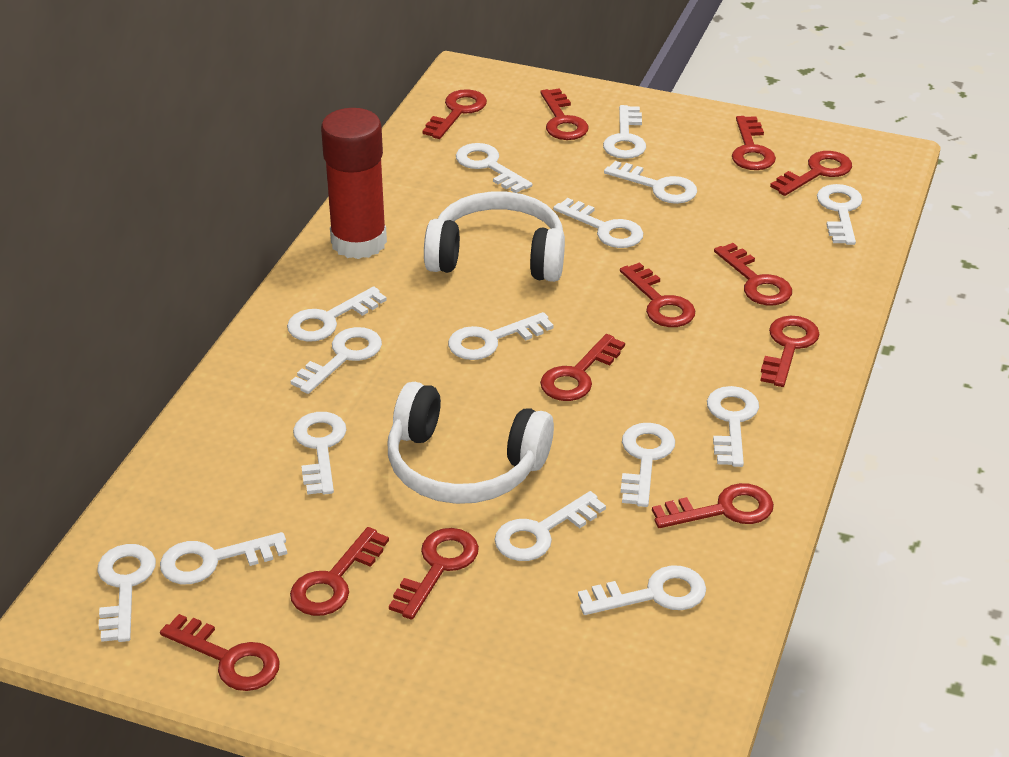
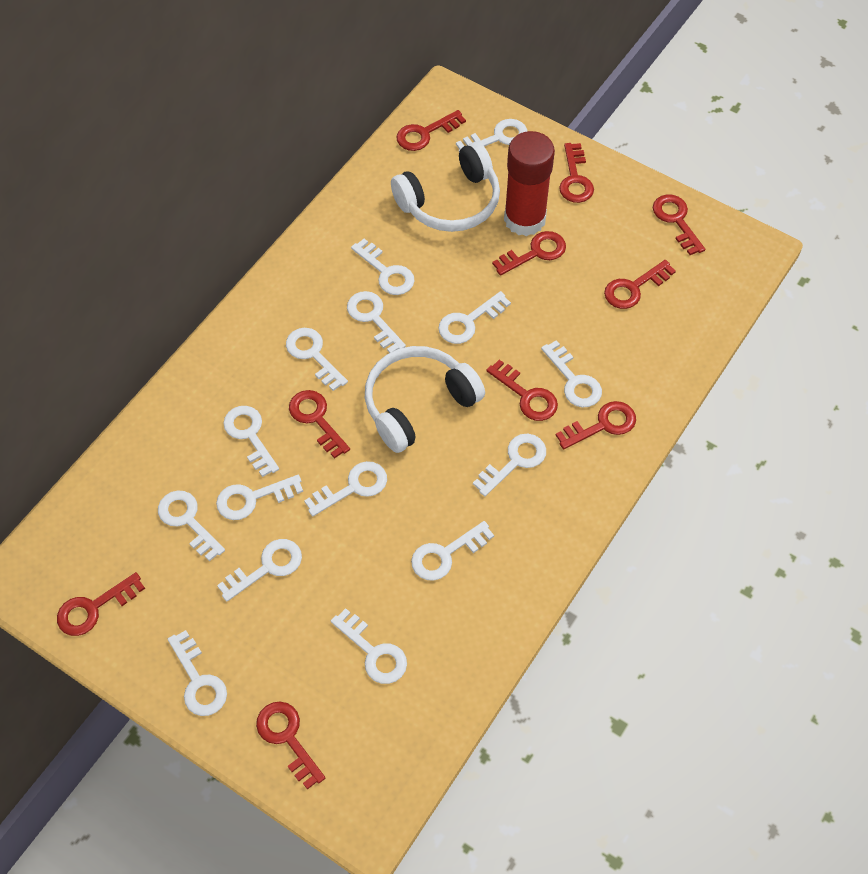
red key: [160,614,280,691] [290,527,389,616] [389,528,479,620] [423,89,487,139] [540,88,588,140] [540,334,625,401] [620,262,695,327] [652,483,774,528] [714,243,792,306] [732,116,776,170] [760,316,819,387] [770,151,852,196] = 12 -> [57,572,145,636] [256,701,325,790] [289,390,350,459] [396,110,466,151] [486,360,558,421] [492,231,566,276] [556,401,636,450] [559,143,594,203] [604,260,676,309] [653,194,705,255] = 10

